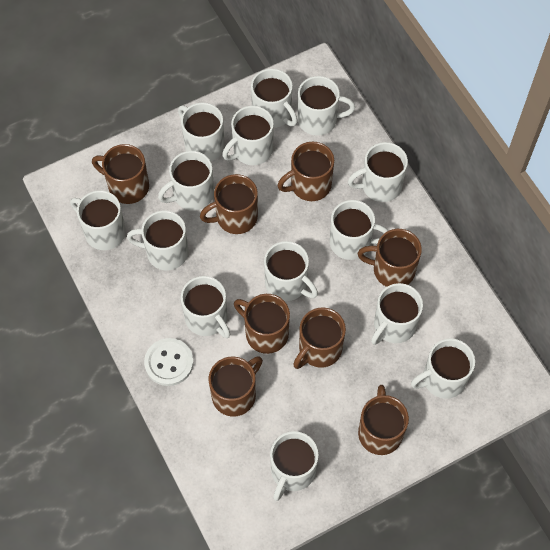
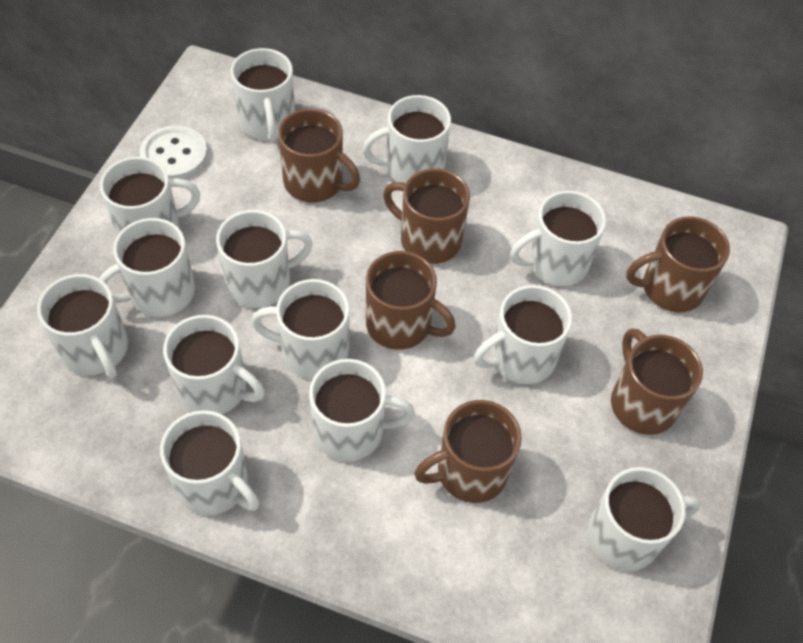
brown mug: [92,144,149,204] [200,174,258,234] [209,356,263,417] [234,294,290,354] [278,141,334,201] [293,307,346,369] [358,229,422,287] [358,385,409,455] = 8 -> [278,109,360,202] [366,251,456,350] [383,168,470,264] [414,400,522,503] [611,329,703,435] [626,217,730,312] = 6
white mug: [70,190,126,250] [127,211,188,270] [158,151,214,211] [178,103,225,161] [181,276,230,338] [222,106,274,165] [251,69,297,128] [264,241,318,301] [270,431,319,501] [298,76,355,136] [330,200,389,260] [348,142,408,202] [371,283,423,345] [411,339,475,399] = 14 -> [37,274,128,378] [99,218,195,317] [100,157,200,236] [160,410,259,515] [163,315,265,414] [216,210,313,308] [231,48,295,142] [251,279,349,379] [309,359,415,461] [363,95,451,183] [474,285,572,384] [510,191,606,286] [587,467,701,571] = 13

